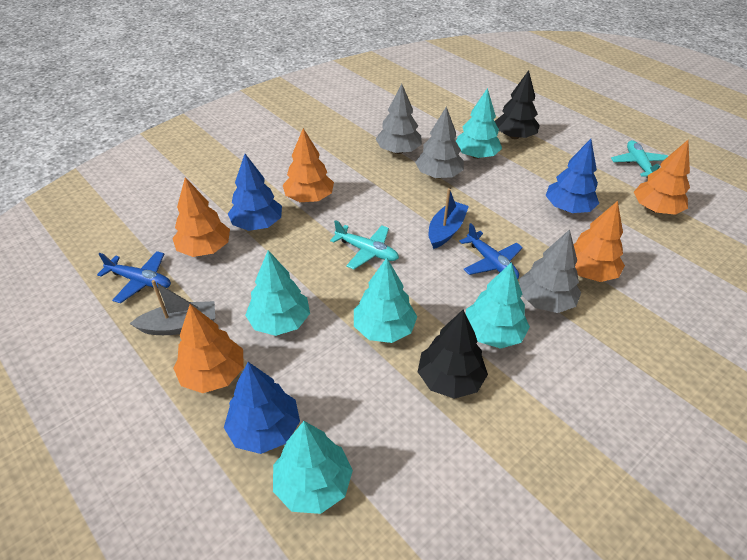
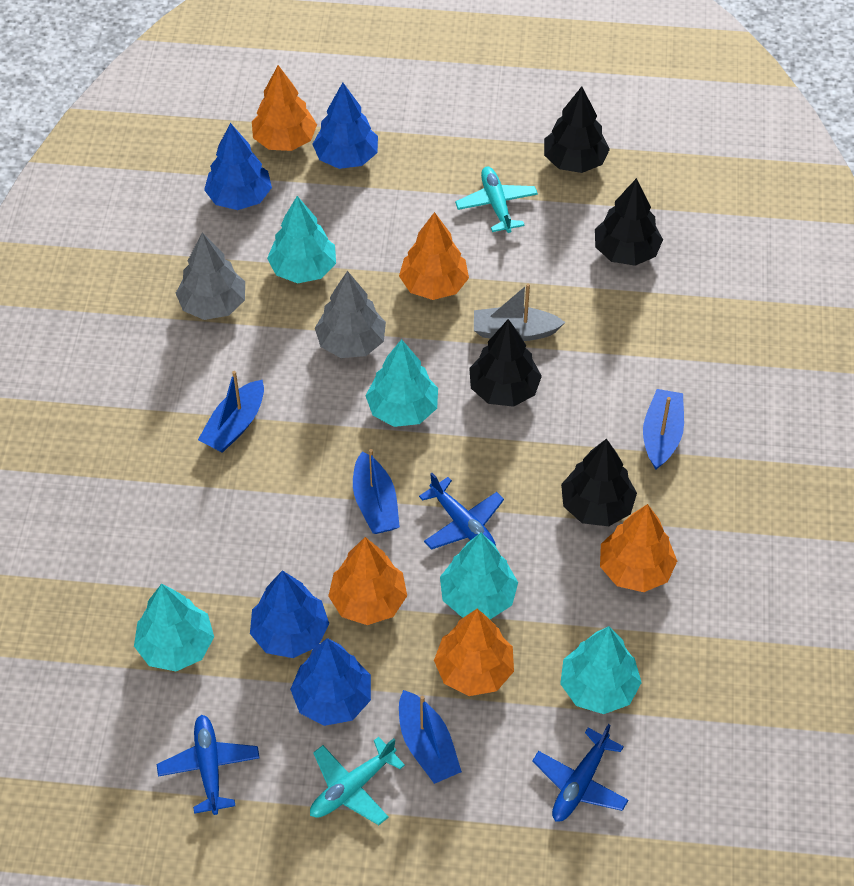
black tree: [418,310,488,399] [495,70,540,139] = 2 -> [469,319,542,407] [544,86,610,173] [561,439,637,526] [595,178,663,266] = 4
blue boat: [429,188,469,249] = 1 -> [198,371,264,453] [353,449,400,534] [399,690,462,784] [643,389,684,470] = 4
blue plane: [97,251,171,303] [459,223,523,279] = 2 -> [157,715,260,815] [419,473,504,550] [532,724,629,821] = 3
blue tree: [224,362,300,454] [228,154,282,231] [545,139,599,213] = 3 -> [204,123,272,210] [250,570,329,658] [290,638,371,726] [312,82,378,169] = 4
grey tree: [376,84,422,154] [415,107,464,178] [519,229,581,313] = 3 -> [176,232,245,320] [315,271,386,358] = 2

